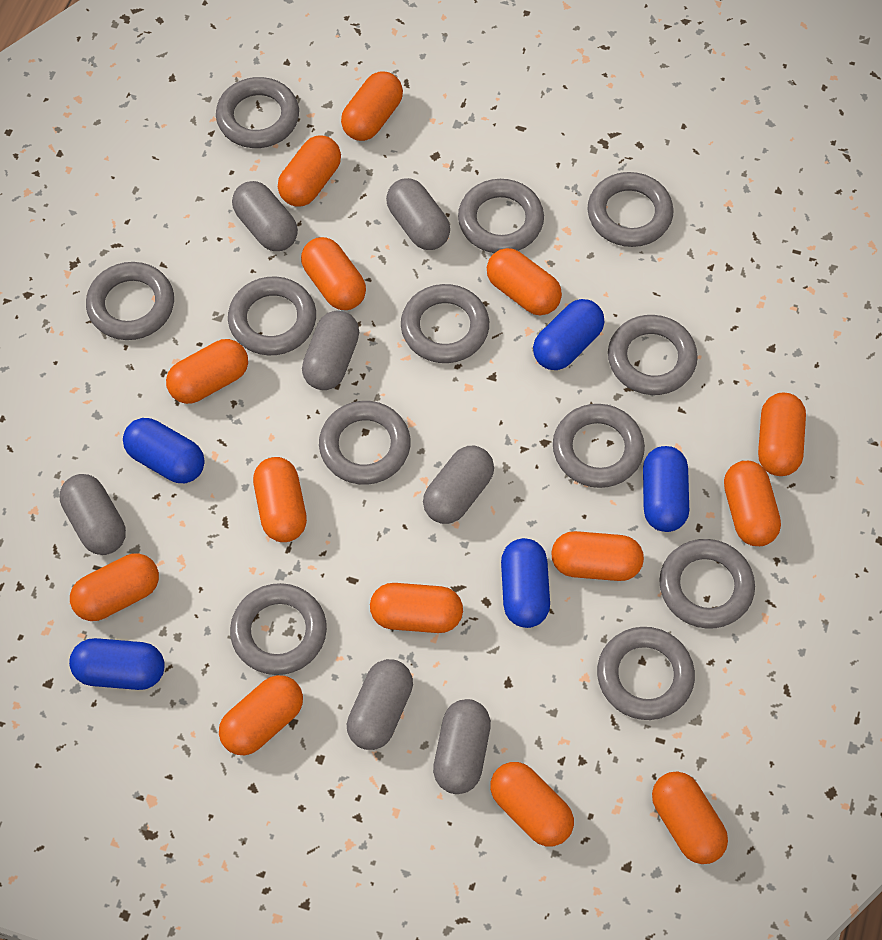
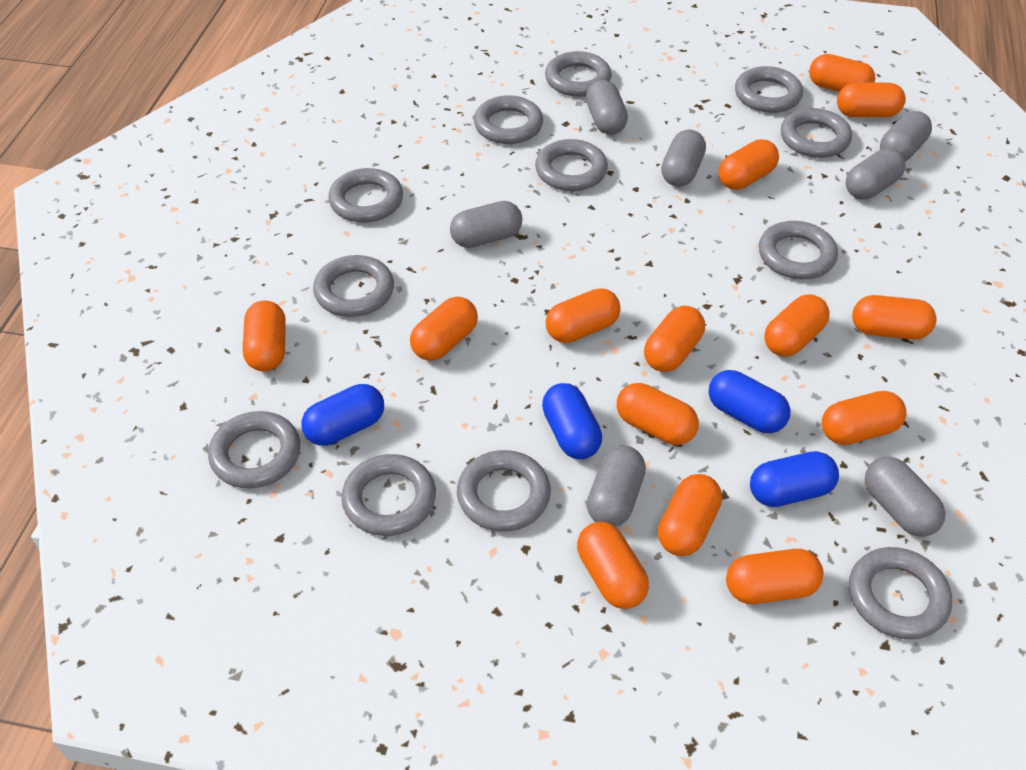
blue capsule: [69,638,165,690] [123,418,205,483] [501,538,550,628] [533,299,604,370] [643,446,689,532] = 5 -> [301,384,384,446] [542,383,602,459] [708,370,791,433] [750,451,839,507] = 4

